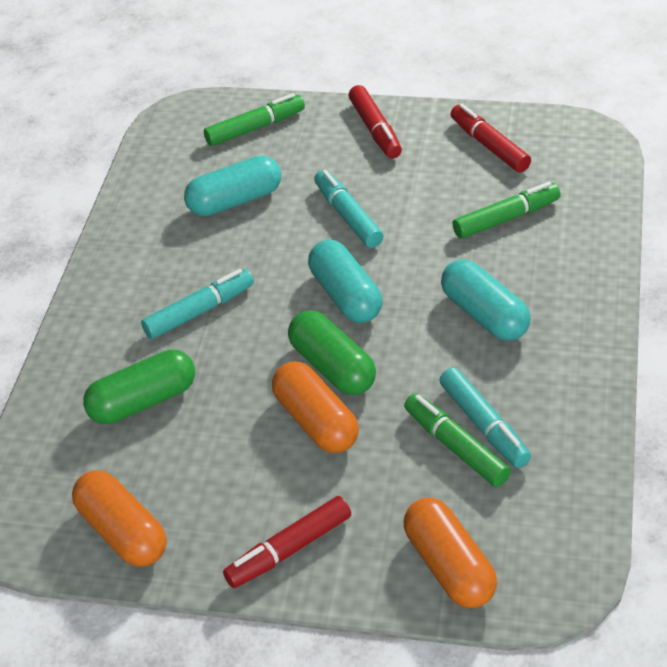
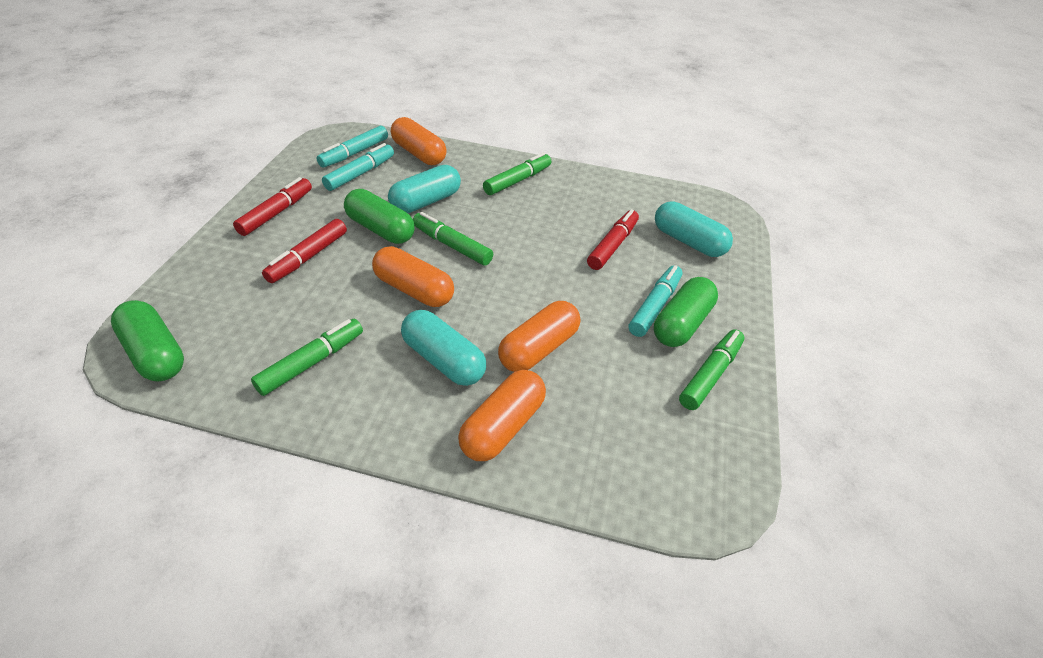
green capsule: [83,349,195,424] [288,310,376,395] = 2 -> [111,300,184,382] [344,189,415,244] [654,277,718,347] = 3
green marker: [204,93,305,146] [404,393,511,487] [453,182,561,239] = 3 -> [251,319,363,396] [413,212,493,265] [483,152,551,195] [679,329,745,410] = 4
orange capsule: [72,470,167,567] [272,361,359,453] [404,498,497,608] = 3 -> [372,246,454,307] [391,117,447,165] [458,370,546,461] [498,301,580,372] = 4

